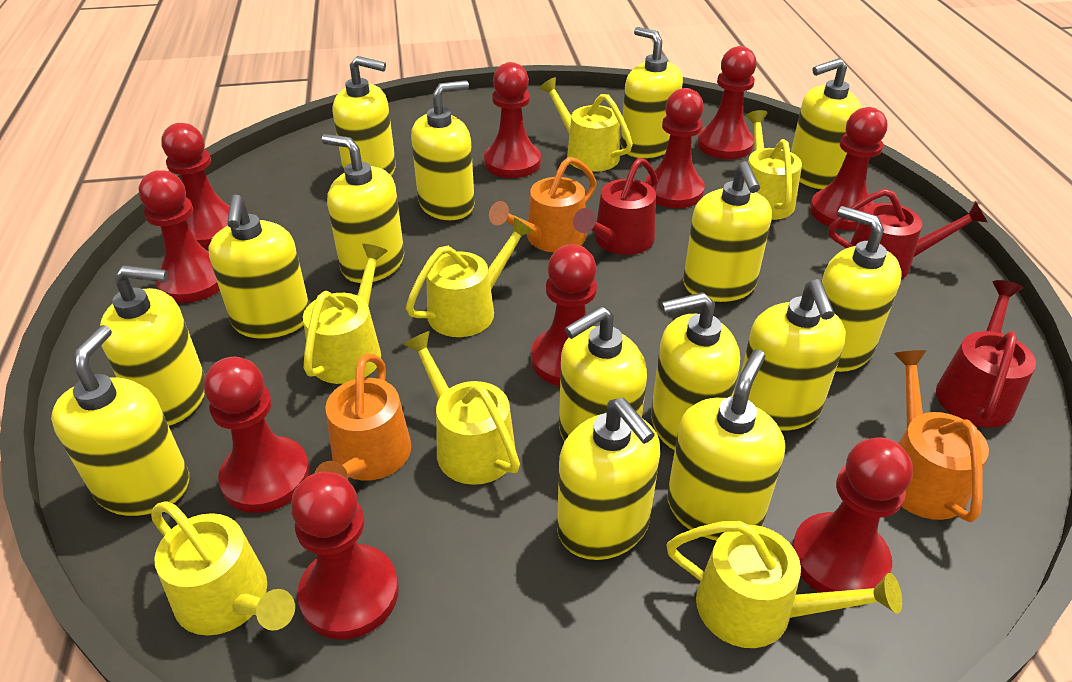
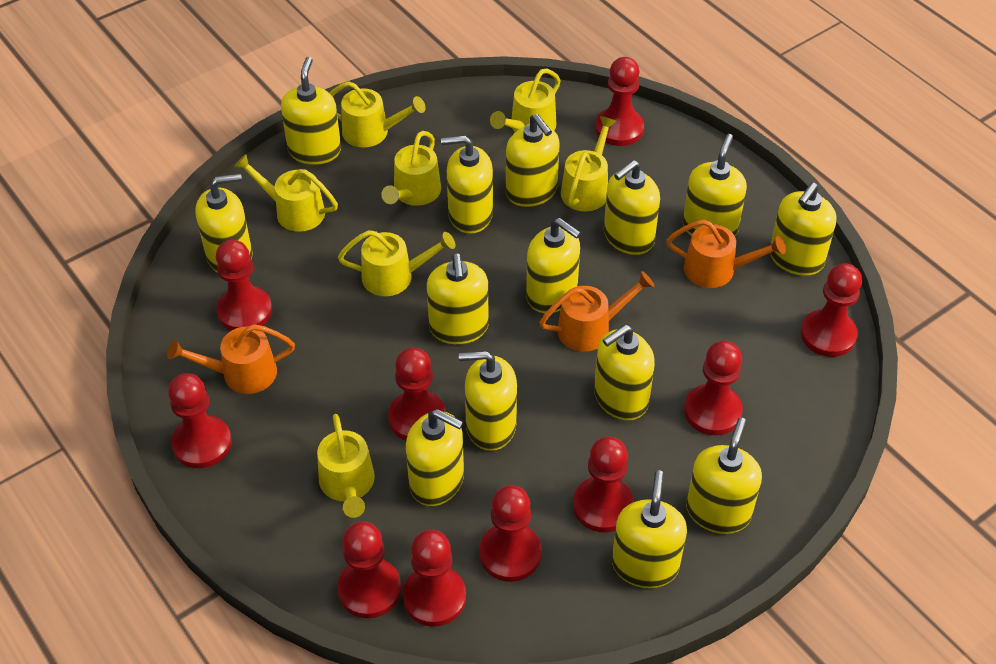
red watering can: [573,158,658,255] [829,189,987,279] [936,280,1036,428] = 3 -> none = 0
yellow soap dispenser: [51,325,189,516] [100,265,205,426] [209,195,309,339] [322,134,404,283] [333,56,396,176] [411,80,475,220] [557,398,660,560] [559,306,647,442] [621,27,683,158] [651,292,740,450] [667,350,785,541] [683,161,772,302] [741,279,846,431] [791,58,861,189] [821,206,902,372] = 15 -> [195,173,252,273] [281,57,341,165] [406,409,464,506] [427,253,489,344] [441,135,493,234] [459,351,517,451] [506,114,560,207] [526,218,581,313] [594,325,655,420] [604,160,660,255] [612,470,687,588] [683,134,747,236] [686,417,762,534] [770,182,836,276] = 14

